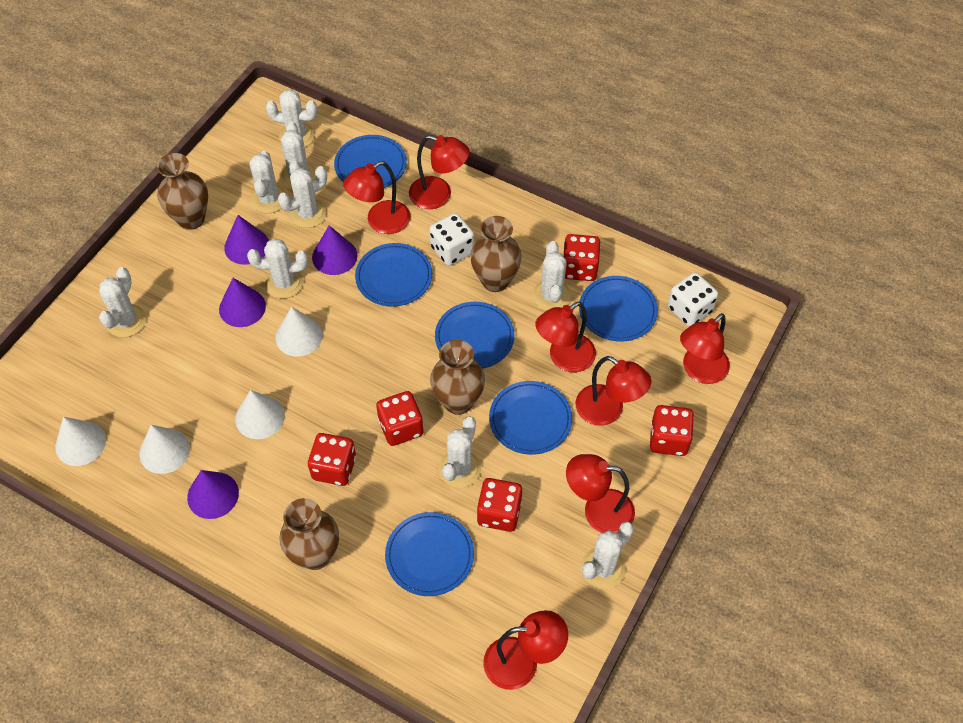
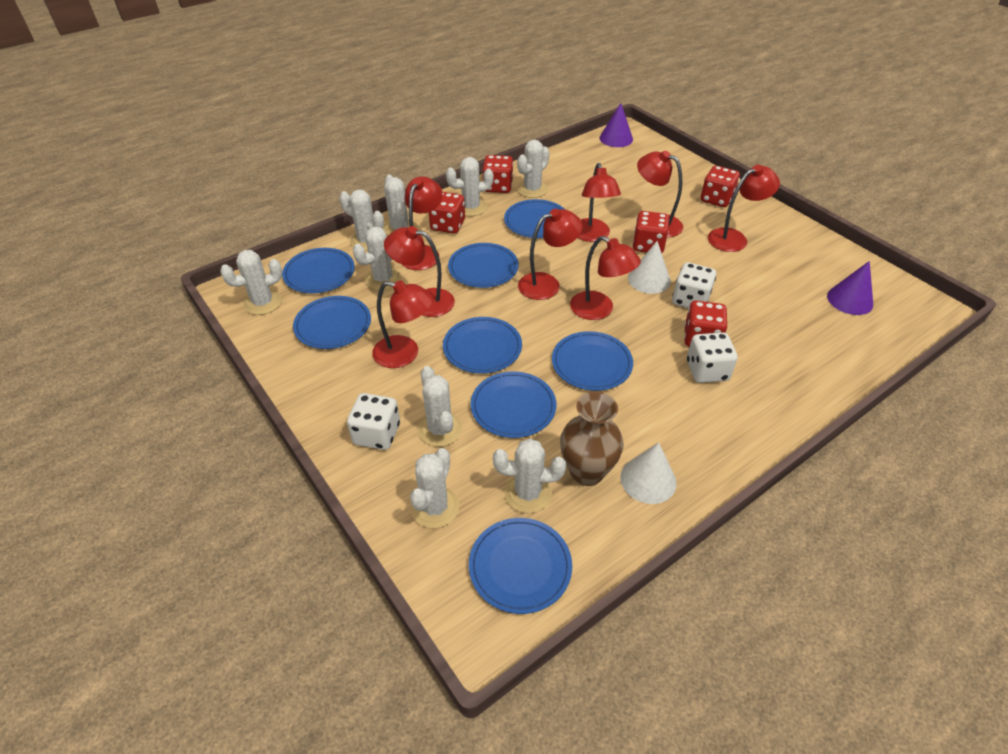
blue plate: [334,135,407,188] [355,243,432,307] [385,512,474,596] [435,302,515,369] [489,381,572,455] [579,276,658,342] = 6 -> [282,248,355,293] [293,296,371,349] [443,317,522,374] [448,243,519,288] [469,518,572,614] [471,371,556,438] [504,199,564,238] [552,331,633,391] = 8
brown vase: [157,153,208,230] [279,498,339,570] [430,340,485,415] [470,216,522,292] = 4 -> [560,391,624,486] = 1
purple cone: [187,470,239,519] [219,278,266,327] [224,215,269,265] [312,225,357,275] = 4 -> [599,103,633,147] [827,261,873,315] = 2
red lamp: [343,161,410,234] [409,135,470,209] [483,610,568,690] [535,302,596,372] [566,454,635,533] [576,356,651,426] [680,313,730,384] = 7 -> [372,280,433,368] [384,226,455,317] [402,176,443,270] [518,209,583,300] [570,236,641,320] [578,163,621,242] [637,151,683,237] [708,165,780,252] = 8
white cone: [55,417,106,466] [139,425,190,474] [235,390,285,439] [275,307,323,356] = 4 -> [620,442,677,504] [628,241,671,294] = 2
white dice: [429,213,474,266] [668,272,718,327] = 2 -> [347,393,400,450] [672,262,716,308] [687,332,738,383] = 3

